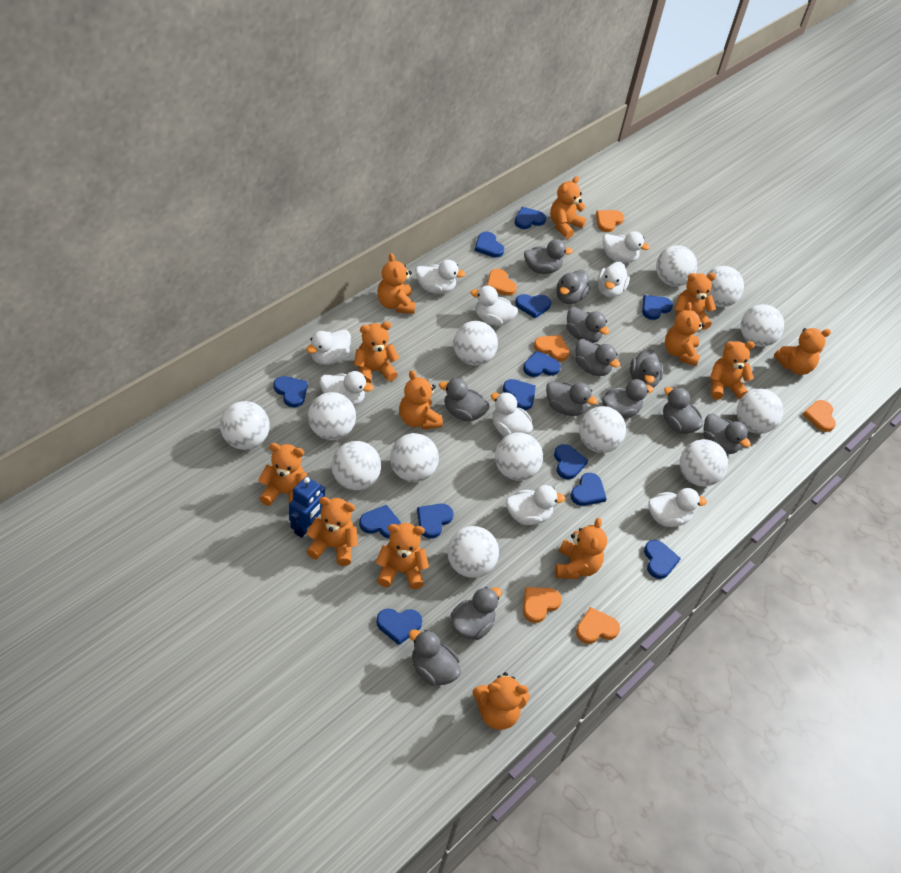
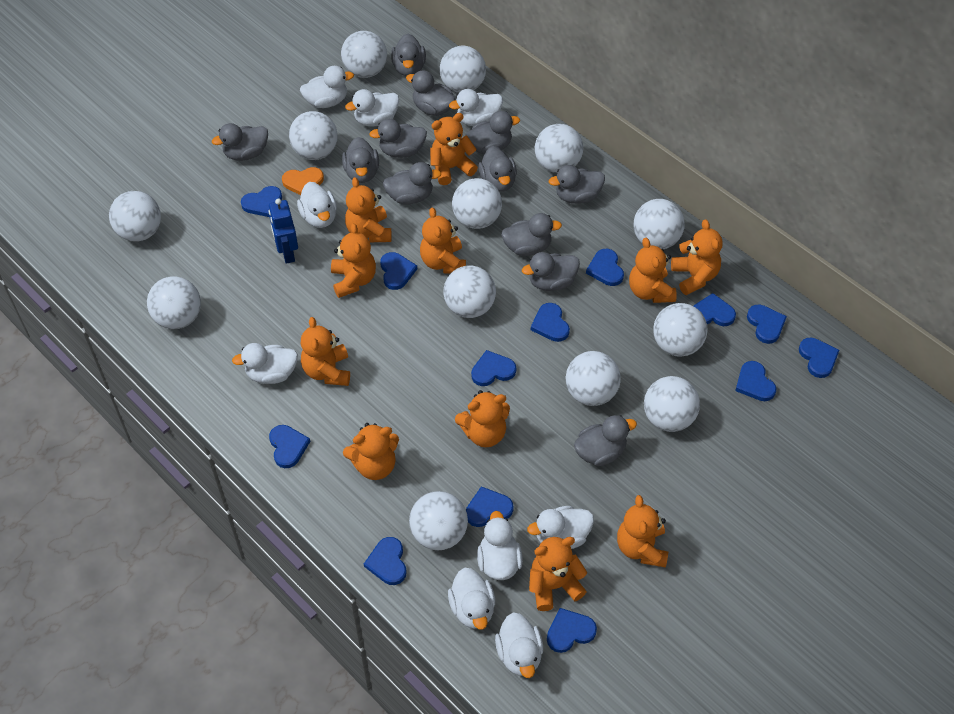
orange heart: [487,269,517,296] [523,587,562,623] [534,335,569,361] [576,607,620,644] [596,210,624,232] [803,400,836,432] = 6 -> [282,167,324,195] = 1
orange teddy bear: [258,443,307,506] [306,497,358,566] [354,321,399,383] [376,523,429,589] [377,253,415,314] [399,370,443,430] [472,672,530,730] [550,176,587,239] [555,518,607,579] [665,302,705,366] [675,273,716,330] [710,341,755,400] [774,328,831,375] = 13 -> [301,317,350,386] [331,223,376,298] [343,423,399,480] [345,177,391,242] [420,207,466,274] [430,113,478,185] [455,390,510,447] [529,537,587,611] [617,495,668,568] [629,238,677,303] [671,219,723,295] = 11

